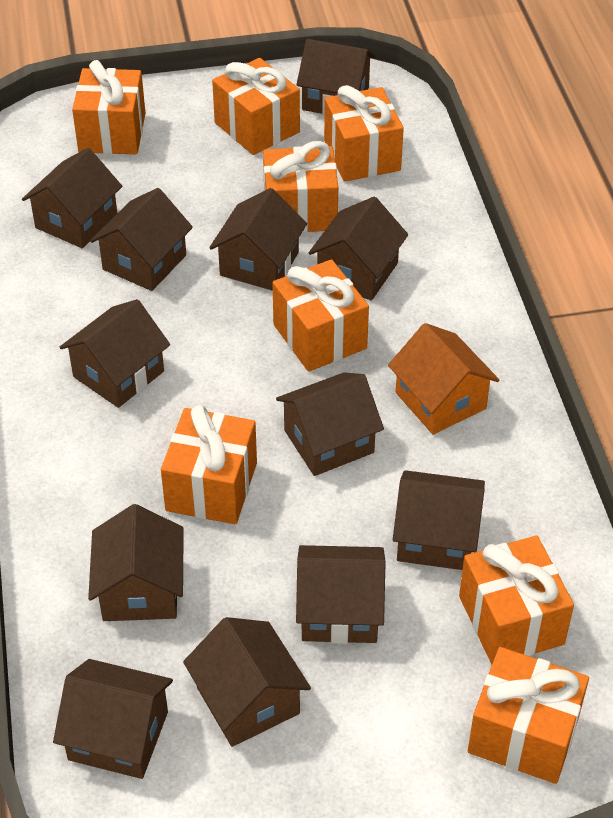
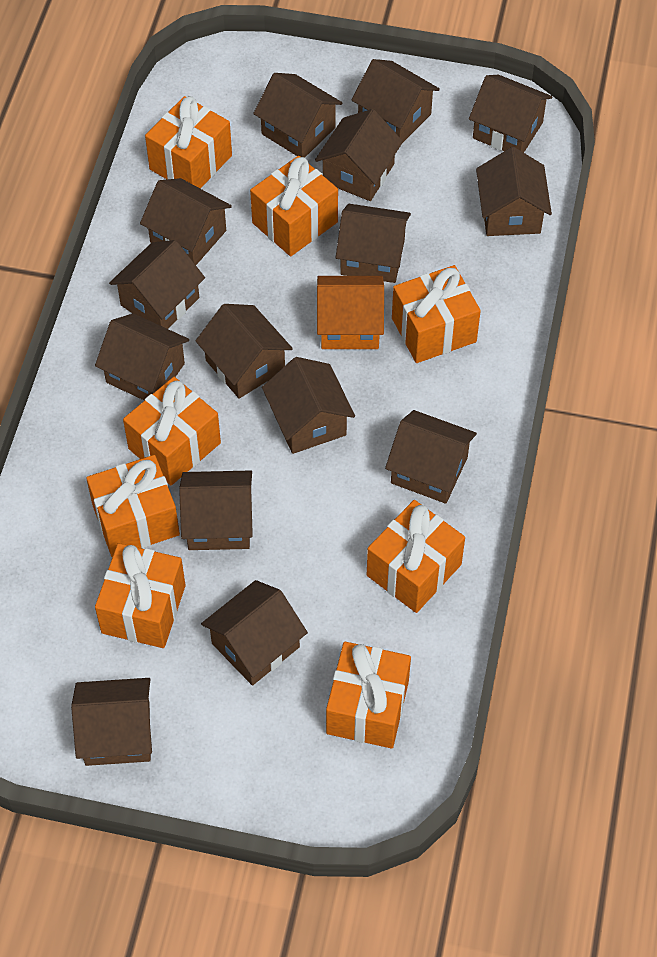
brown house: [22,148,122,248] [53,659,173,779] [60,299,170,408] [88,504,184,621] [90,188,193,291] [183,617,311,747] [209,188,307,291] [276,372,384,476] [296,39,375,115] [296,545,385,644] [309,197,408,301] [393,470,485,570] = 12 -> [71,678,152,766] [95,313,189,401] [109,240,205,329] [140,178,232,265] [179,470,253,550] [195,304,293,399] [201,580,308,686] [253,73,342,158] [262,357,355,454] [315,109,403,201] [336,204,411,283] [352,59,440,142] [385,410,477,504] [469,75,553,153] [476,147,552,236] = 15

